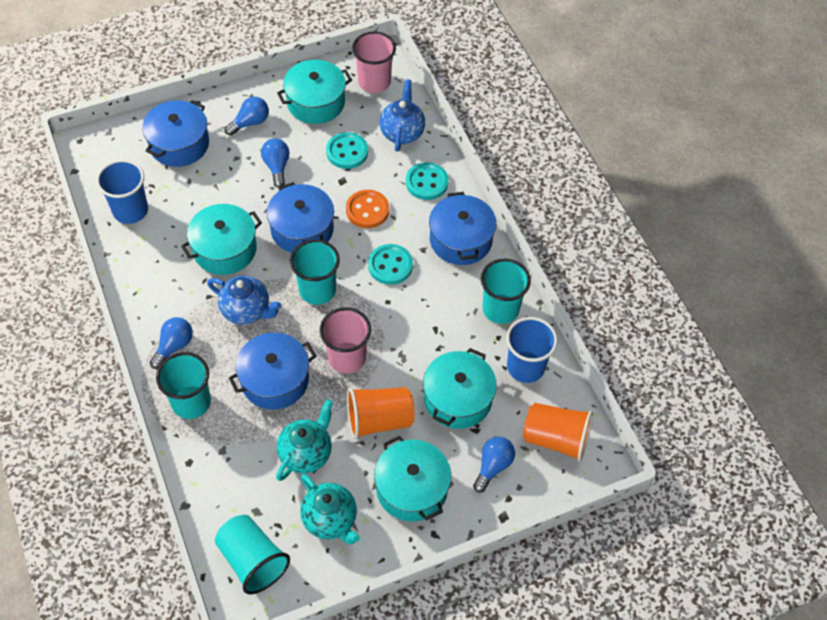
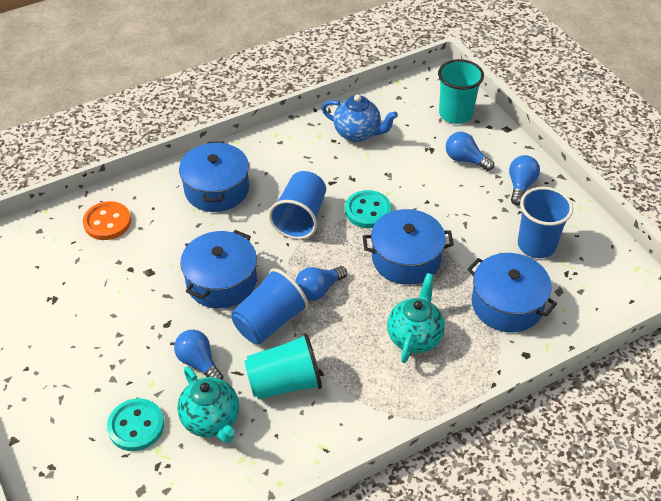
blue cup: [96,160,148,224] [506,317,558,383] = 2 -> [232,268,309,344] [269,171,326,239] [518,187,573,258] = 3
blue teapot: [207,276,282,325] [380,79,425,152] = 2 -> [322,94,398,142] = 1
orange cup: [347,387,415,439] [523,403,593,462] = 2 -> none = 0
pink cup: [320,307,371,374] [352,31,396,93] = 2 -> none = 0
turquoise button: [326,132,368,169] [368,244,413,285] [406,162,449,200] = 3 -> [107,398,164,451] [345,190,391,228] = 2
turquoise cup: [156,352,211,419] [215,515,290,595] [290,239,340,305] [481,259,531,324] = 4 -> [244,333,322,400] [438,59,484,124] = 2
turquoise pot: [181,204,262,275] [277,60,352,124] [374,436,451,521] [423,348,497,429] = 4 -> none = 0

